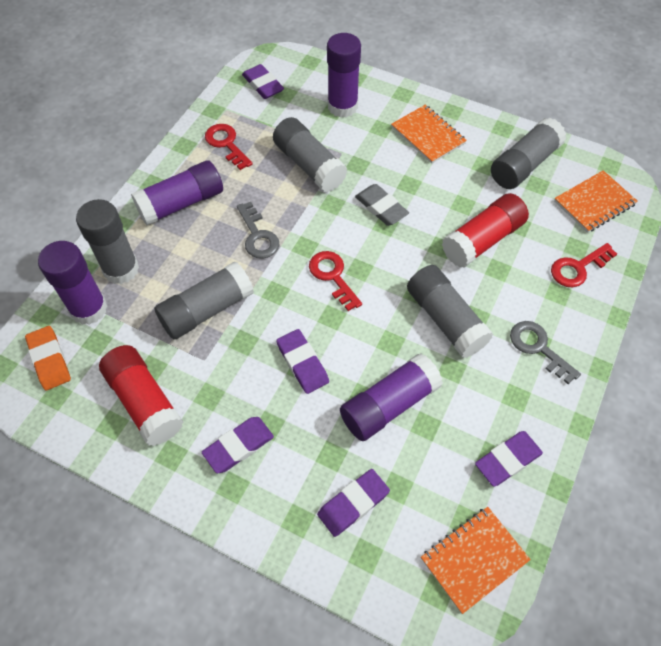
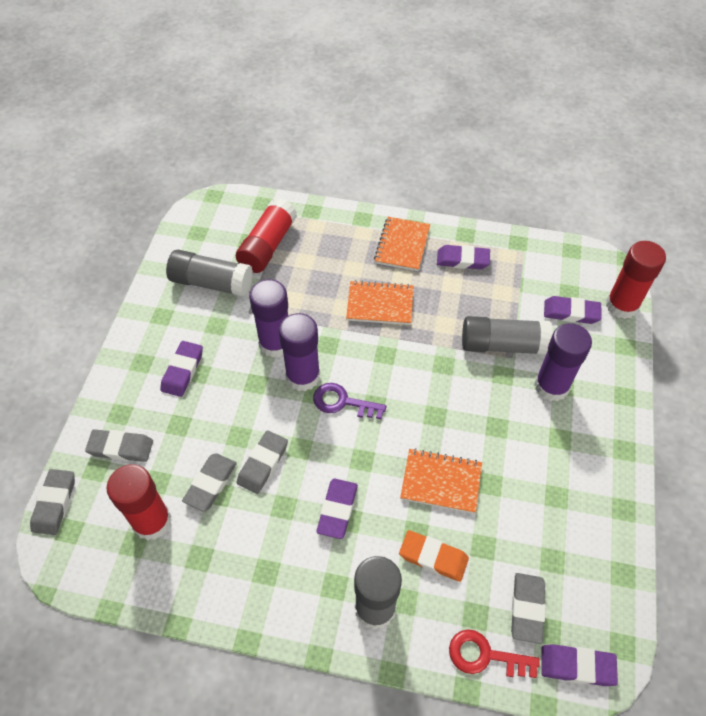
grey eraser: [355,184,409,226] = 1 -> [30,469,75,535] [85,429,153,462] [182,453,237,512] [237,430,288,494] [511,573,545,644] = 5
grey glue stick: [76,199,139,284] [154,261,254,339] [273,117,347,192] [407,265,493,358] [491,117,566,189] = 5 -> [166,250,253,297] [354,556,402,630] [462,316,553,355] = 3
grey key: [237,202,279,259] [510,321,581,384] = 2 -> none = 0
purple glue stick: [38,241,107,325] [131,160,223,225] [327,33,361,118] [340,353,443,441] = 4 -> [249,279,288,358] [279,313,320,391] [534,323,592,401] = 3
purple key: none = 0 -> [313,383,386,419] = 1
red glue stick: [99,345,183,446] [442,193,529,267] = 2 -> [106,464,171,541] [236,198,297,273] [606,241,666,319] = 3
red key: [205,124,253,170] [309,251,362,311] [551,243,617,287] = 3 -> [449,629,540,678] = 1

